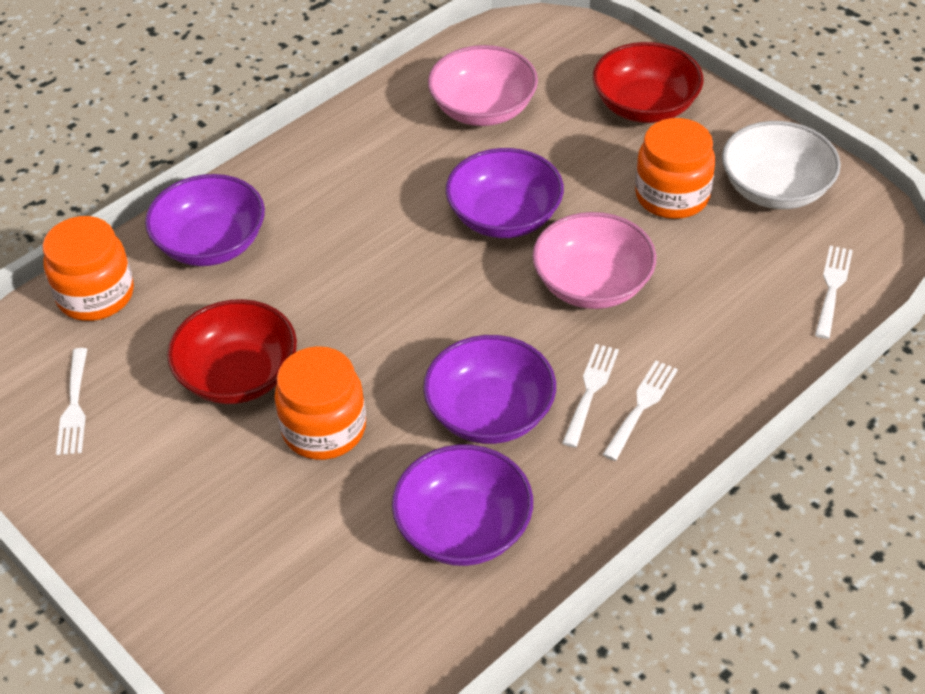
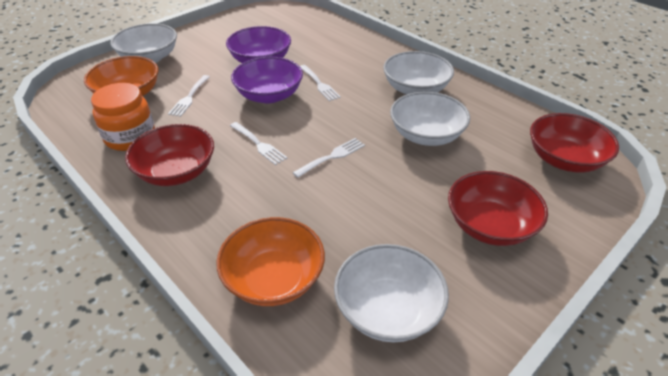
orange bowl: none = 0 -> [84,56,158,96] [216,217,325,306] = 2
orange jar: [43,216,134,321] [274,346,366,460] [635,118,715,219] = 3 -> [91,83,155,151] = 1
pink bowl: [428,45,538,126] [532,212,656,309] = 2 -> none = 0
purple bowl: [145,174,265,266] [392,444,533,566] [423,335,556,444] [446,148,564,238] = 4 -> [226,26,291,63] [231,57,303,104] = 2
red bowl: [167,299,297,404] [593,42,703,123] = 2 -> [125,124,214,186] [448,171,548,246] [530,113,619,173] = 3
white bowl: [722,121,841,209] = 1 -> [110,23,177,63] [334,244,449,342] [383,51,454,94] [390,92,470,146] = 4

